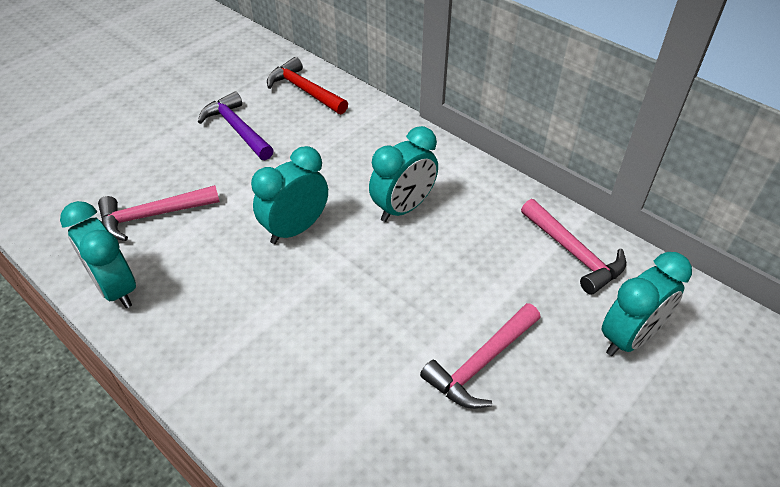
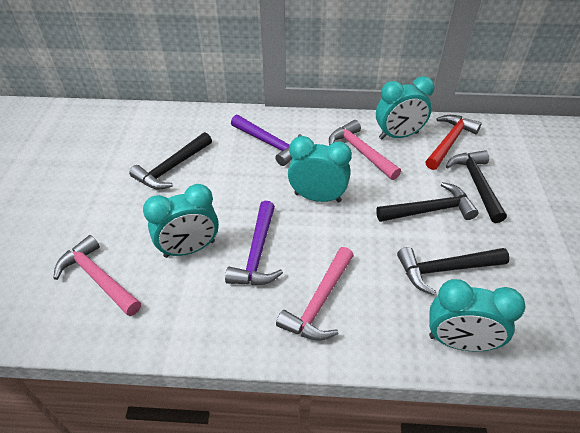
black hammer: none = 0 -> [129,132,212,190] [376,182,479,222] [397,247,510,295] [446,150,507,223] = 4
purple hammer: [198,92,274,160] = 1 -> [225,201,283,285] [231,115,302,166] = 2

